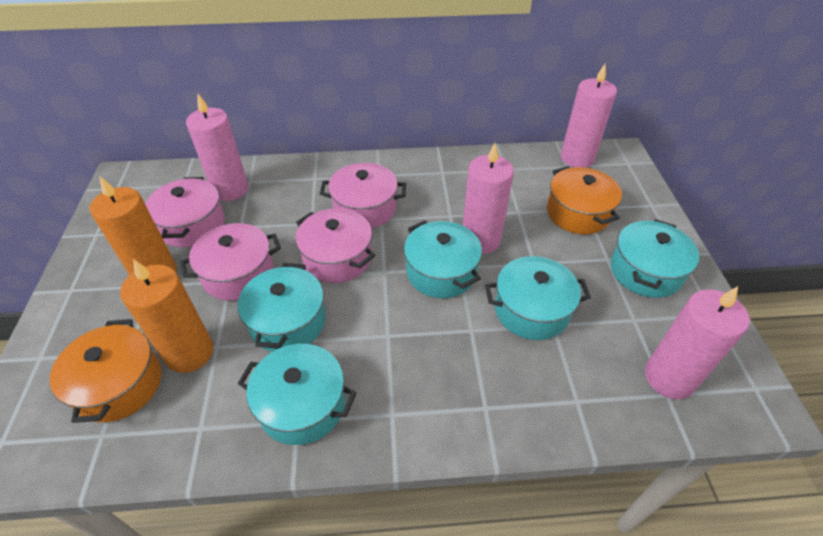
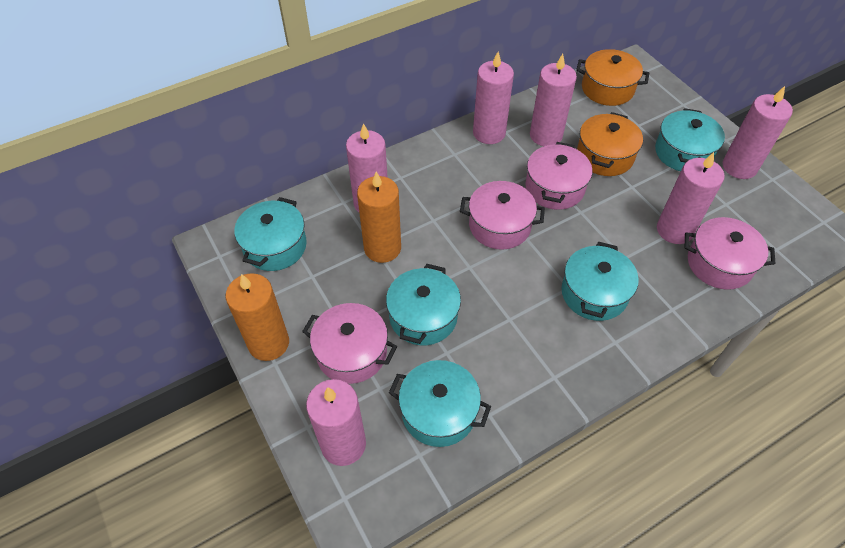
pink candle: [186,94,248,201] [463,143,514,254] [561,64,617,168] [645,286,750,399] = 4 -> [306,379,366,466] [346,123,388,212] [473,52,514,144] [530,54,577,146] [657,152,724,244] [723,86,793,179] = 6

